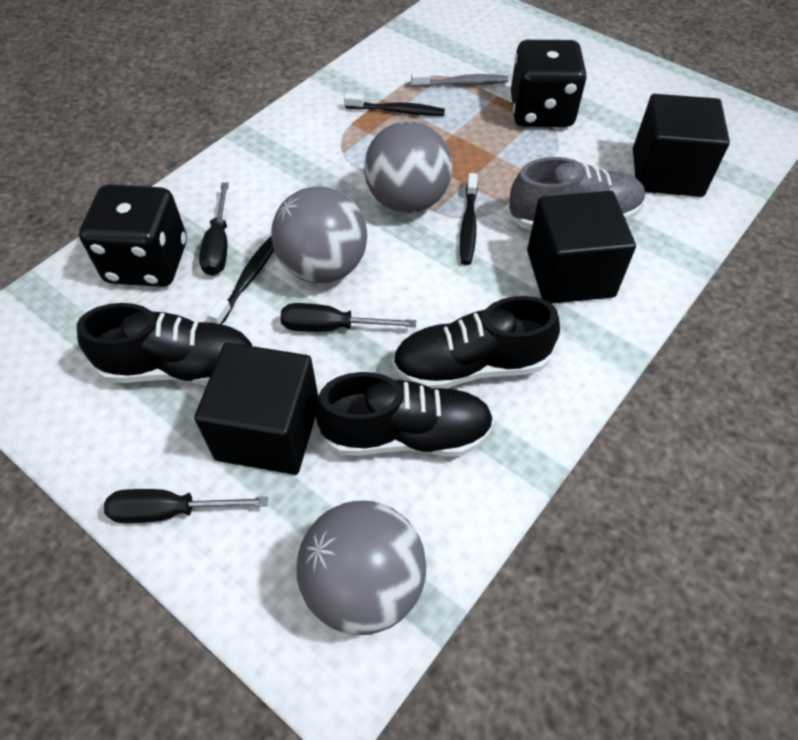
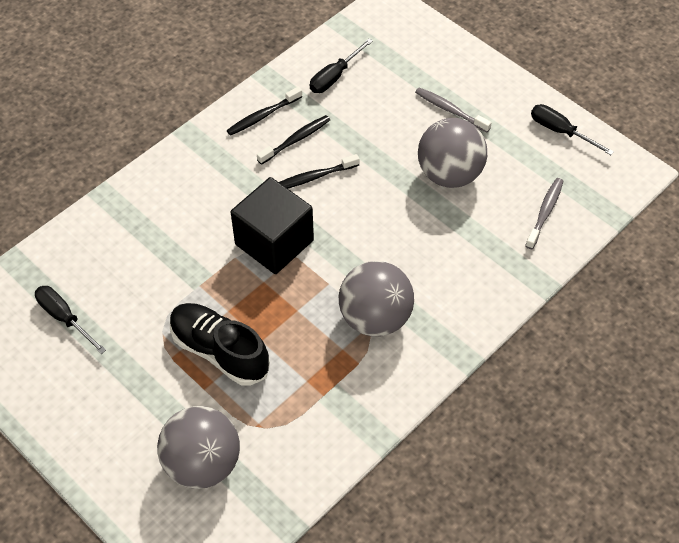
black cube: [194,343,318,475] [527,191,636,304] [633,94,730,197] = 3 -> [231,177,314,274] = 1
black dice: [79,184,187,287] [511,40,587,127] = 2 -> none = 0
black shoe: [77,303,253,386] [314,372,494,457] [392,296,560,389] = 3 -> [170,303,270,386] = 1
grey shoe: [508,157,646,230] = 1 -> none = 0
grey toothbrush: [411,72,508,87] = 1 -> [415,87,492,133] [525,178,563,249] = 2

